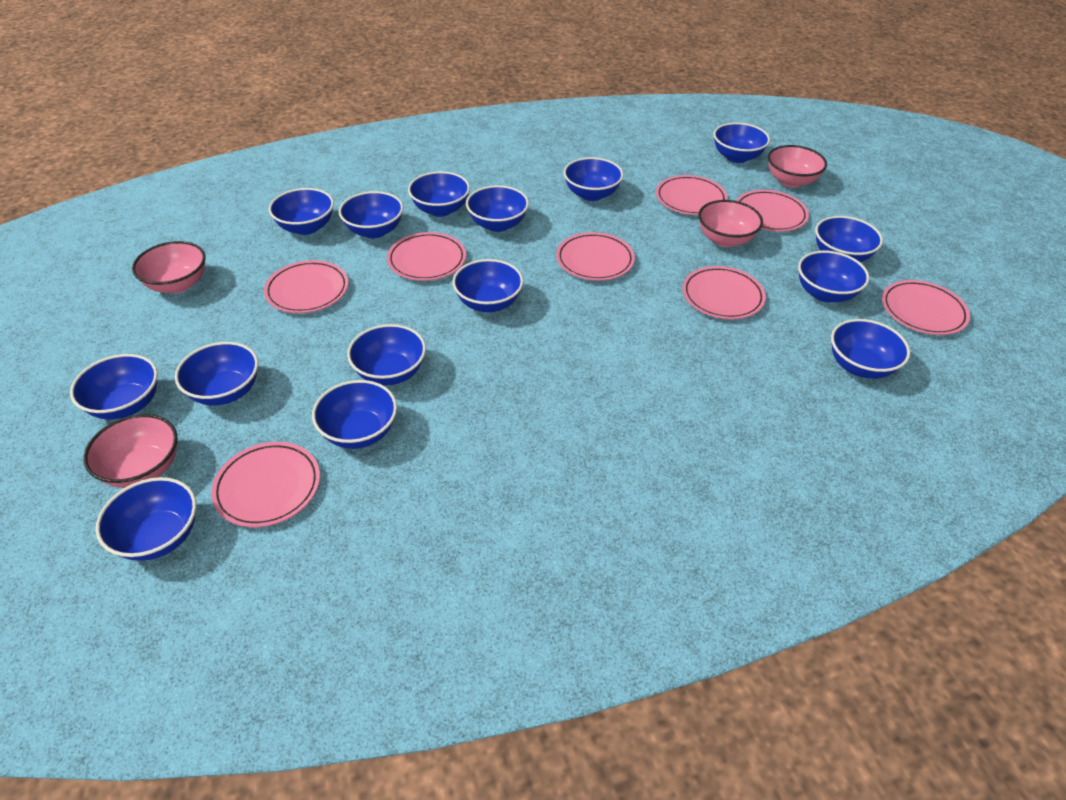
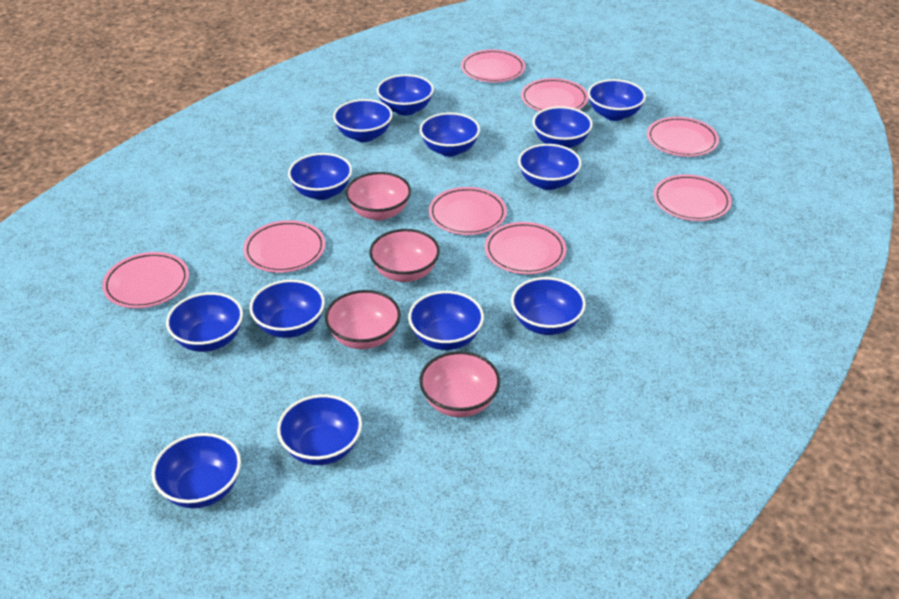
blue bowl: [70,354,158,420] [96,477,196,561] [175,342,258,406] [269,188,334,235] [312,380,397,449] [339,191,403,238] [347,324,426,386] [408,171,470,217] [453,259,523,312] [466,185,529,232] [564,157,623,201] [713,122,770,163] [798,251,869,302] [815,216,883,262] [831,319,910,379] = 15 -> [151,433,241,508] [166,292,243,352] [250,280,325,338] [277,394,362,465] [288,153,352,200] [333,99,393,142] [377,74,434,116] [408,291,484,350] [420,113,480,157] [511,277,586,335] [518,144,581,190] [532,106,593,148] [588,79,646,121] = 13

